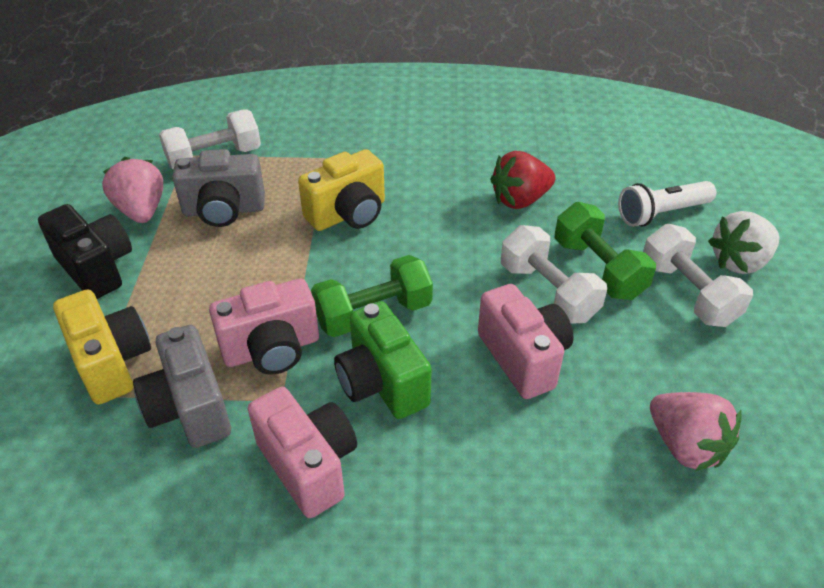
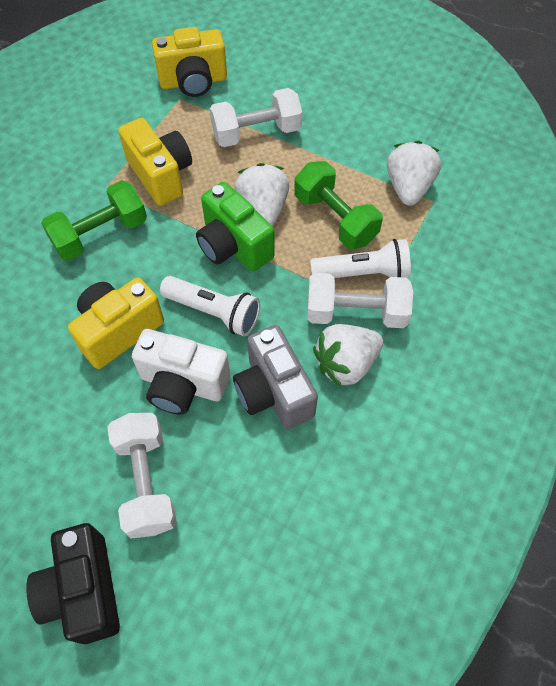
grey camera: [133,325,231,448] [172,149,265,227] = 2 -> [233,325,318,429] = 1
pink camera: [209,279,319,375] [248,387,357,518] [478,284,574,399] = 3 -> none = 0
pink strawberry: [102,157,163,223] [650,392,742,471] = 2 -> none = 0
red strawberry: [490,151,556,209] = 1 -> none = 0
white camera: none = 0 -> [132,329,230,415] = 1
white flashlight: [618,181,716,227] = 1 -> [160,276,260,336] [310,239,411,278] = 2
white strawberry: [708,211,779,274] = 1 -> [235,163,289,226] [313,324,383,388] [387,141,441,206] = 3
yellow camera: [53,289,151,405] [298,149,385,231] = 2 -> [68,278,164,369] [118,118,192,206] [152,27,227,97] = 3

